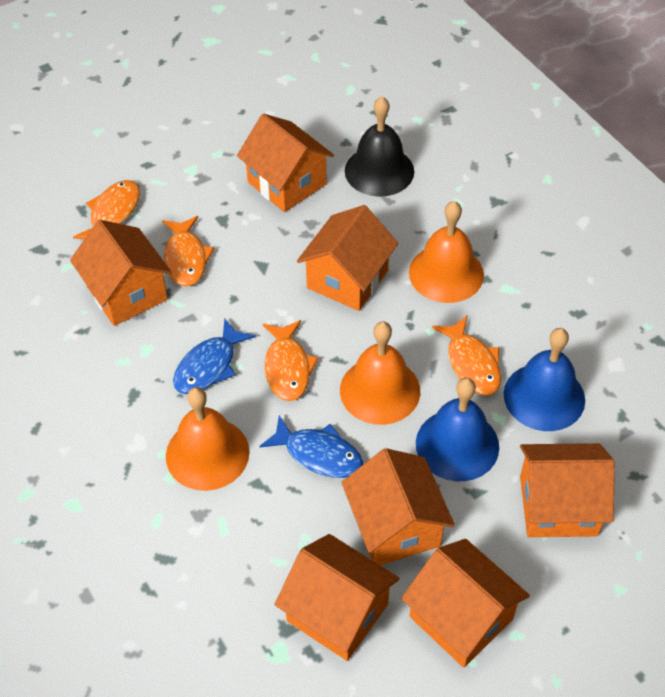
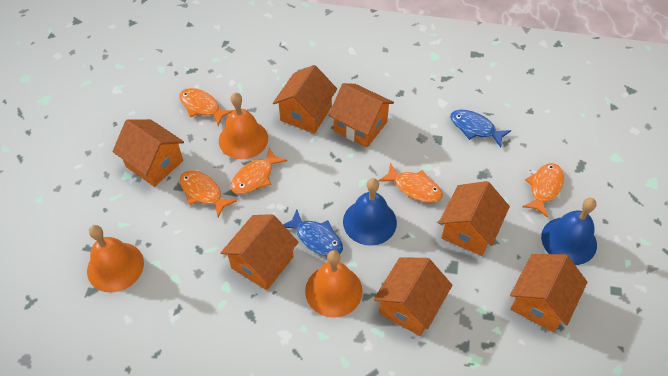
black bell: [345,96,414,197] = 1 -> none = 0
orange fish: [73,180,140,239] [162,216,214,286] [263,320,318,401] [432,316,501,395] = 4 -> [179,88,233,126] [180,170,237,217] [231,148,287,194] [378,163,443,203] [522,163,564,218] = 5

